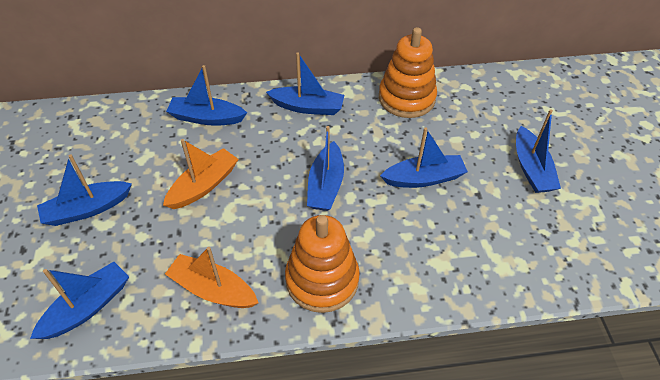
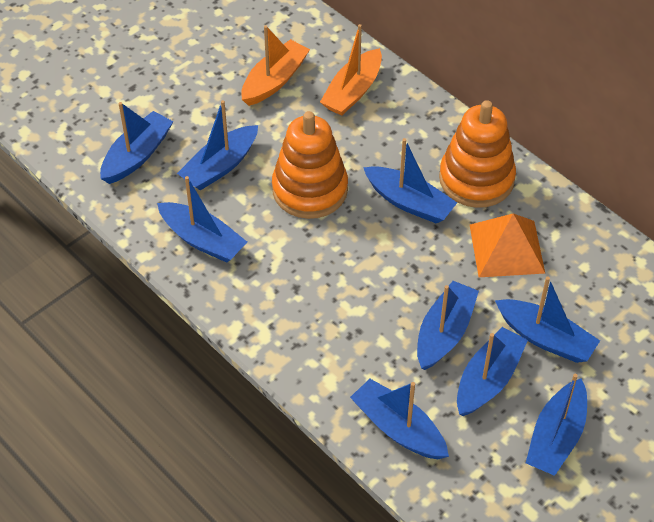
blue boat: [30,262,129,339] [37,155,132,226] [166,65,247,126] [266,52,344,115] [307,126,344,211] [380,128,468,188] [516,109,561,193] = 7 -> [100,102,174,184] [157,176,247,263] [177,100,258,190] [350,379,449,459] [363,138,457,224] [417,281,479,370] [457,327,528,416] [495,277,600,363] [526,374,587,476] = 9
orange pyramid: none = 0 -> [470,213,545,277] = 1

